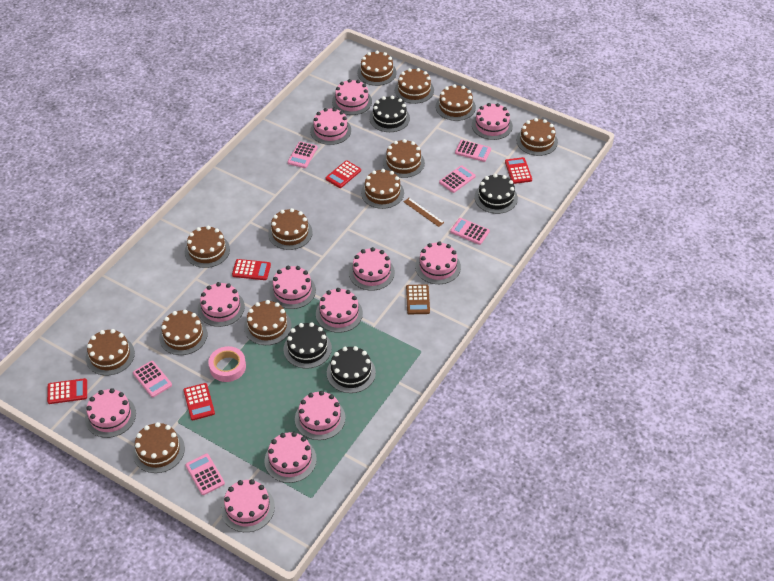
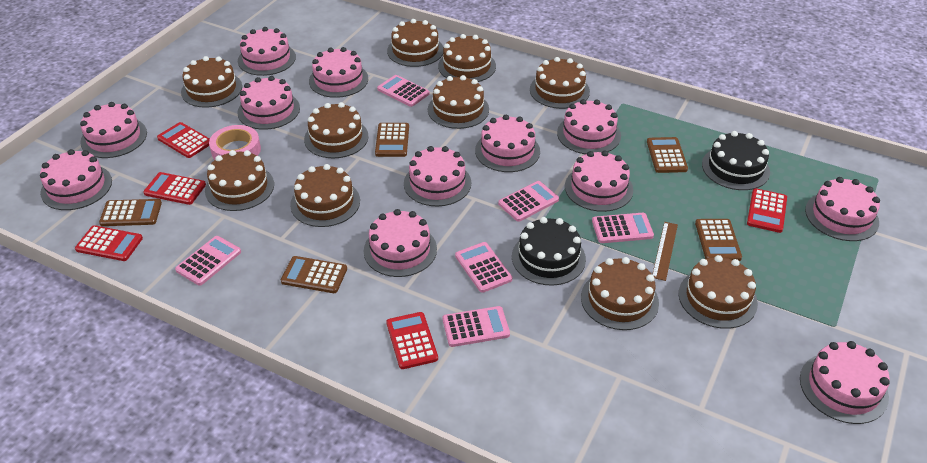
black cake: [283,322,332,369] [327,346,376,393] [369,96,410,132] [474,174,518,214] = 4 -> [512,217,586,286] [702,131,770,190] = 2
brown cake: [86,329,135,375] [133,422,185,473] [159,309,208,355] [185,226,230,268] [244,300,292,345] [268,208,313,250] [357,51,397,86] [361,169,404,209] [383,139,425,178] [395,68,434,104] [436,84,476,121] [516,118,558,156] = 12 -> [181,56,242,108] [205,150,274,211] [290,164,360,227] [304,102,368,158] [387,19,444,67] [428,75,489,129] [438,34,496,82] [530,57,590,109] [581,257,659,330] [679,255,758,329] = 10
brown calculator: [406,284,430,314] = 1 -> [99,199,162,226] [281,256,347,293] [375,123,409,157] [647,137,688,173] [695,219,742,261] = 5

